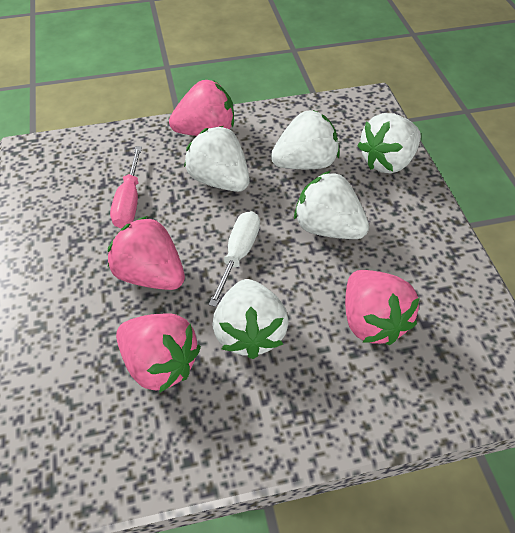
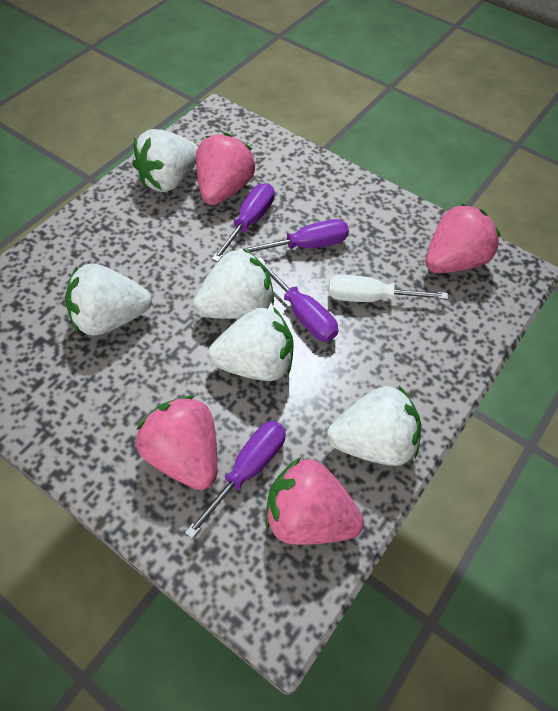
pink screwdriver: [110,146,142,228] = 1 -> none = 0
purple screwdriver: none = 0 -> [185,421,286,539] [212,183,274,262] [238,219,349,252] [258,257,338,342] = 4

